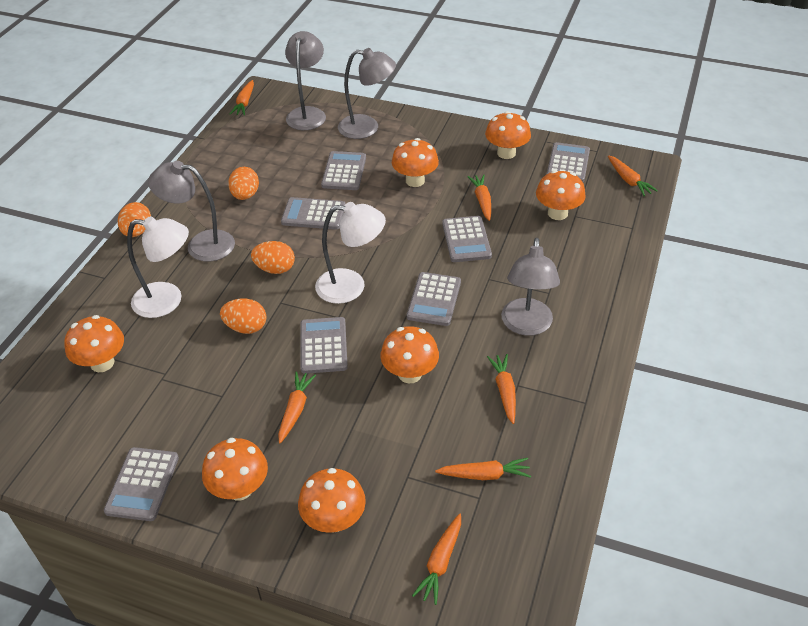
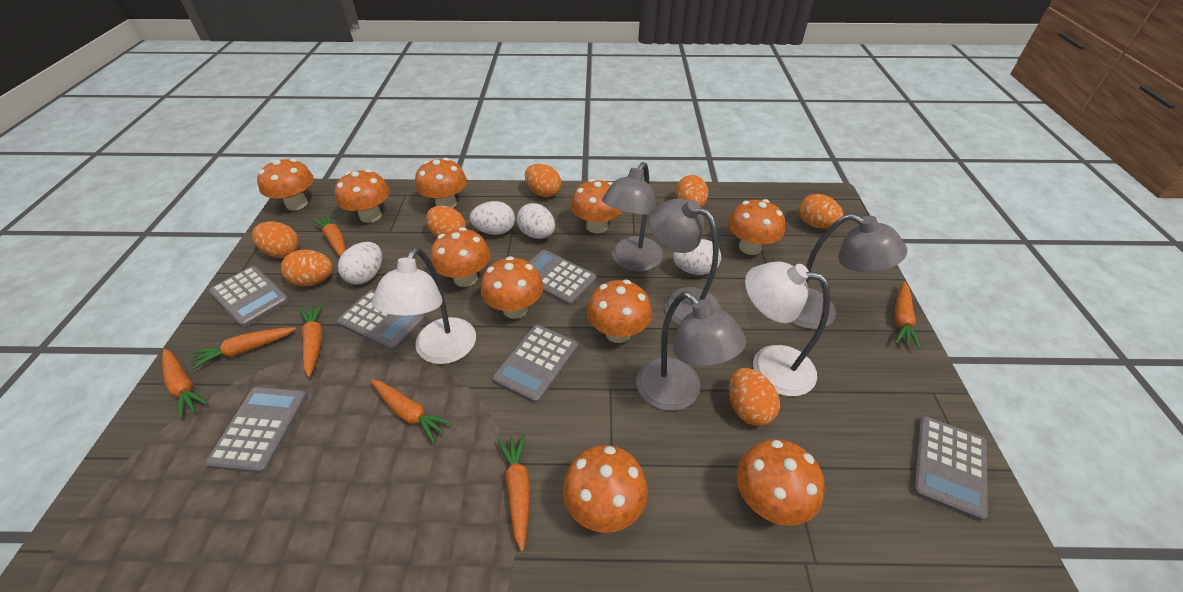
grey calculator: [104,447,179,521] [281,197,345,230] [300,317,348,374] [321,151,366,190] [407,272,461,326] [442,216,492,262] [547,142,590,182] = 7 -> [206,387,307,473] [209,266,289,327] [337,290,427,351] [492,325,578,403] [529,250,597,305] [912,416,988,521] = 6
orange egg: [118,202,151,237] [220,299,266,334] [228,167,259,200] [251,241,295,274] = 4 -> [252,222,299,258] [281,250,333,286] [426,206,466,238] [525,164,561,197] [676,175,708,207] [729,368,780,426] [799,194,844,229] = 7
orange mushroom: [64,315,124,372] [202,438,268,501] [298,468,366,533] [380,326,439,383] [392,138,439,187] [485,111,531,159] [536,170,586,220] = 7 -> [257,159,314,210] [334,169,390,223] [415,158,467,208] [431,227,490,287] [481,256,543,319] [563,445,648,533] [571,179,622,233] [587,280,652,343] [728,199,785,255] [736,439,825,526] = 10
white egg: none = 0 -> [338,242,382,284] [470,201,515,235] [517,203,555,239] [673,239,721,275] = 4

